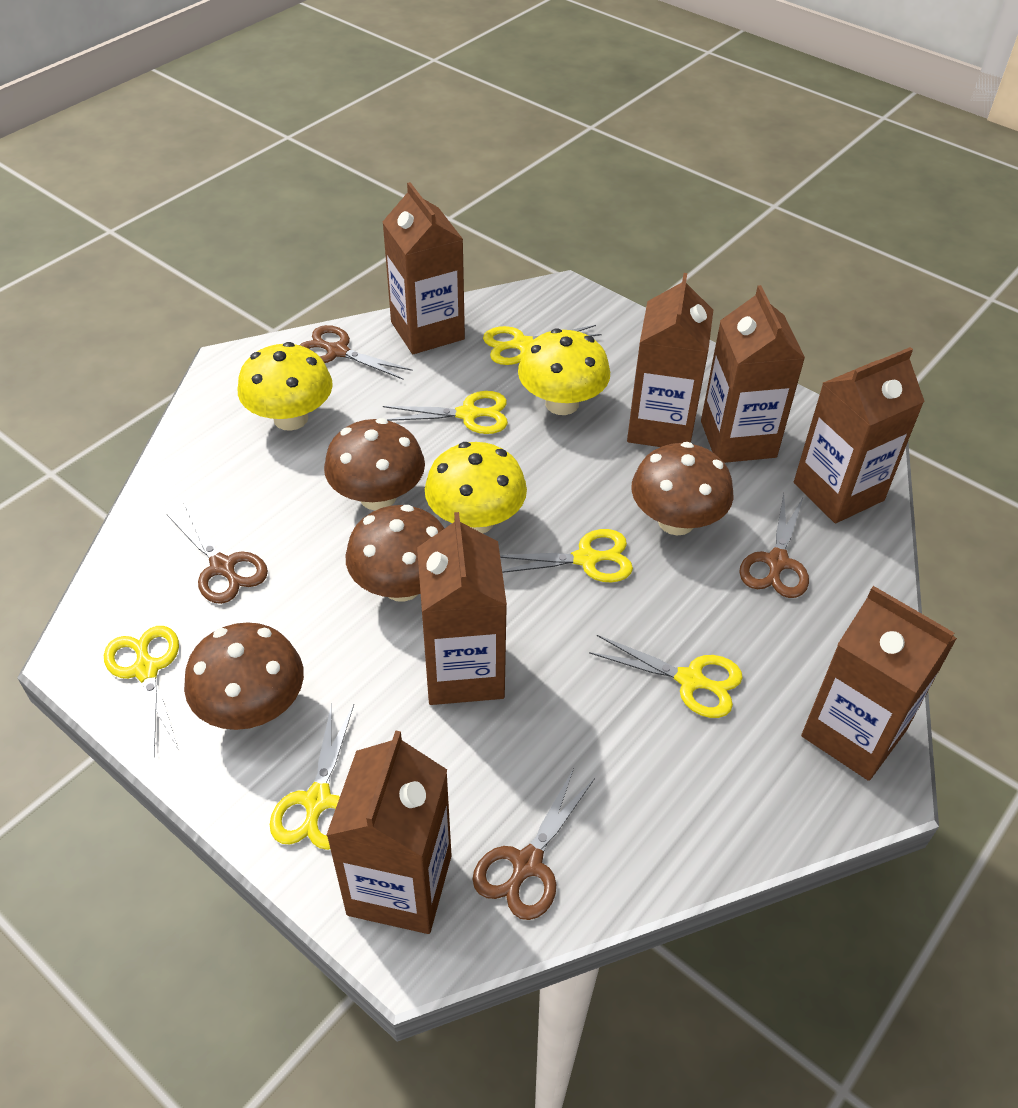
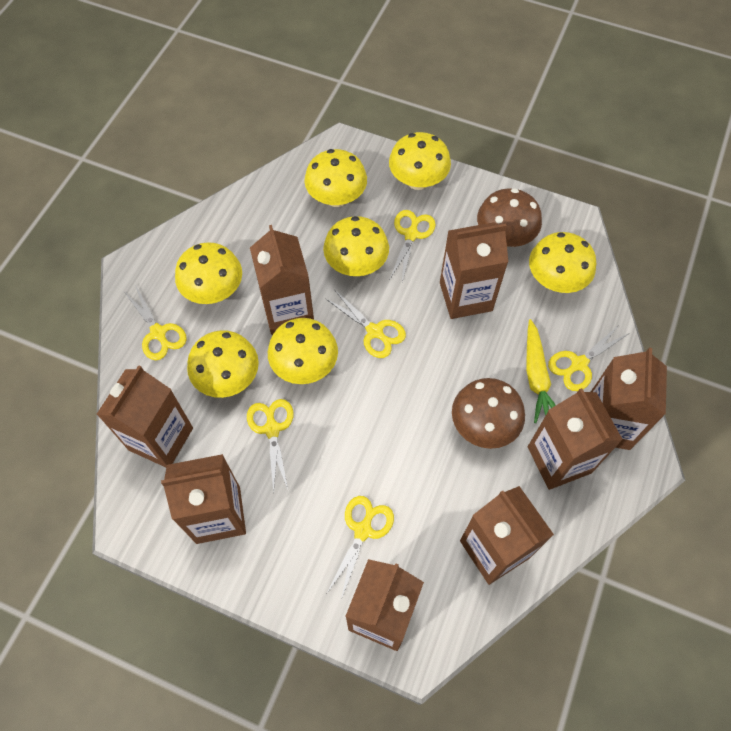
brown carton: [326,730,452,934] [383,182,465,354] [417,512,507,705] [627,273,713,447] [701,285,805,463] [794,347,925,523] [801,586,957,781] = 7 -> [96,365,193,467] [161,454,246,544] [250,225,314,335] [345,559,424,651] [440,222,509,319] [460,486,554,585] [528,388,623,490] [591,348,667,450] = 8
brown mushroom: [184,622,304,730] [324,418,425,511] [346,505,445,602] [631,442,733,536] = 4 -> [452,378,525,449] [477,188,542,247] = 2
brown scissors: [167,504,268,604] [300,325,413,380] [473,768,595,920] [739,494,809,598] = 4 -> none = 0
yellow carrot: none = 0 -> [526,319,556,423] = 1
yellow mushroom: [238,342,333,431] [425,442,527,533] [518,328,610,415] = 3 -> [175,242,242,304] [187,330,259,398] [268,318,338,384] [305,149,367,207] [323,216,389,276] [389,132,451,190] [529,232,596,293] = 7

